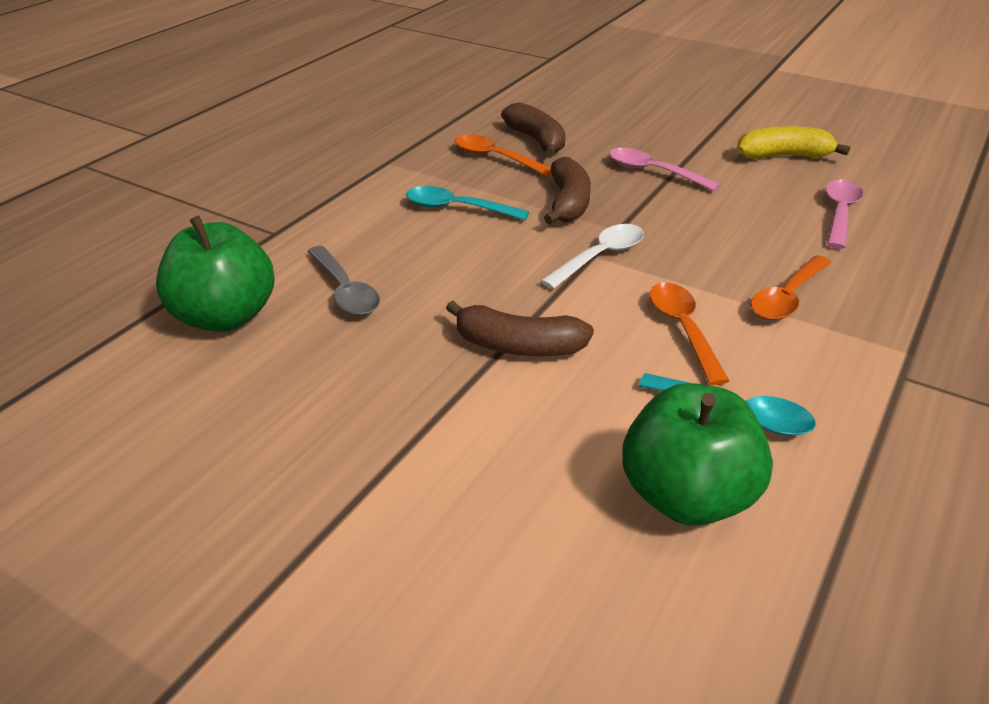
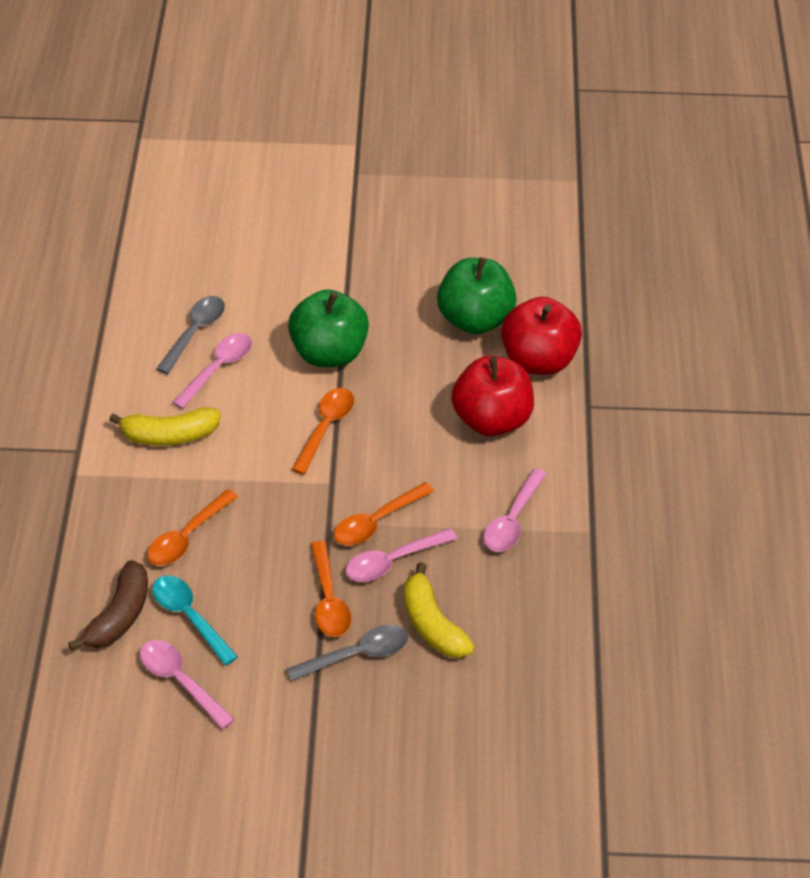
brown banana: [446,301,594,356] [501,102,566,156] [544,157,591,224] = 3 -> [68,560,148,651] = 1
grey spoon: [307,246,380,316] = 1 -> [156,296,225,374] [286,625,408,681] = 2
orange spoon: [455,135,551,176] [650,283,729,385] [750,255,831,320] = 3 -> [147,489,238,566] [291,388,354,474] [311,541,351,637] [334,482,434,546] = 4
pink spoon: [609,148,720,191] [826,180,863,249] = 2 -> [140,640,235,729] [172,333,252,409] [346,528,457,582] [483,468,547,552] = 4
red apple: none = 0 -> [451,356,534,436] [501,297,582,375] = 2
turquoise spoon: [406,186,529,220] [639,373,816,436] = 2 -> [152,576,238,665] = 1
white spoon: [541,224,644,289] = 1 -> none = 0
yellow banana: [737,126,850,159] = 1 -> [109,407,221,446] [404,562,475,658] = 2

